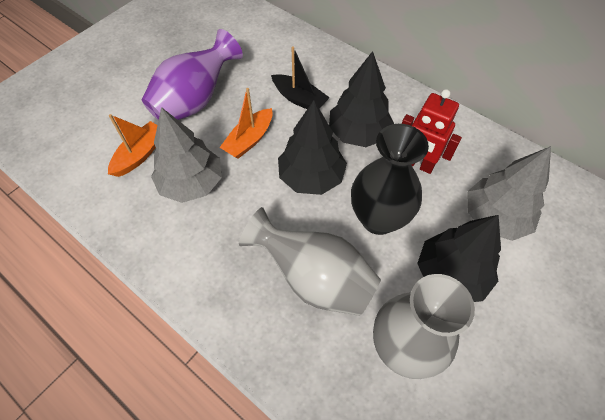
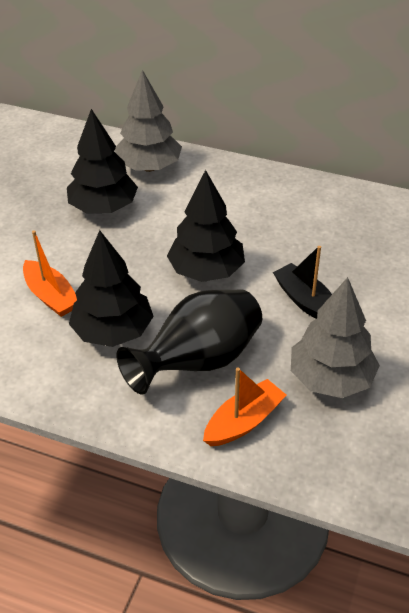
grey vase: [239,207,381,316] [373,274,475,379] = 2 -> none = 0
purple vase: [142,29,243,120] = 1 -> none = 0
red robot: [402,89,462,174] = 1 -> none = 0

